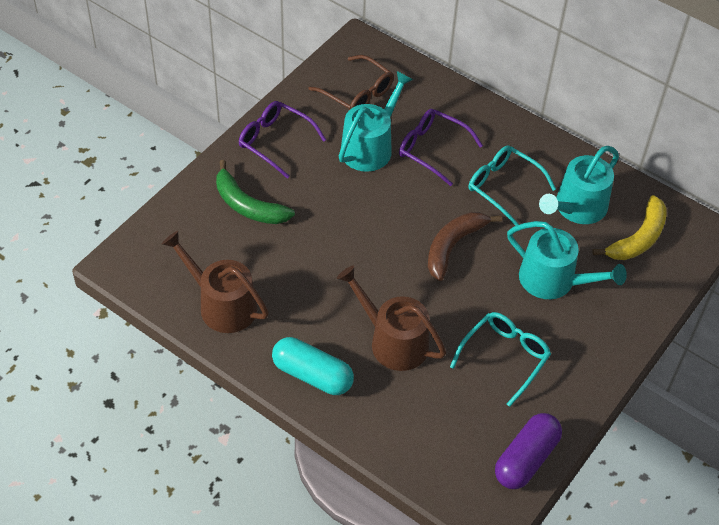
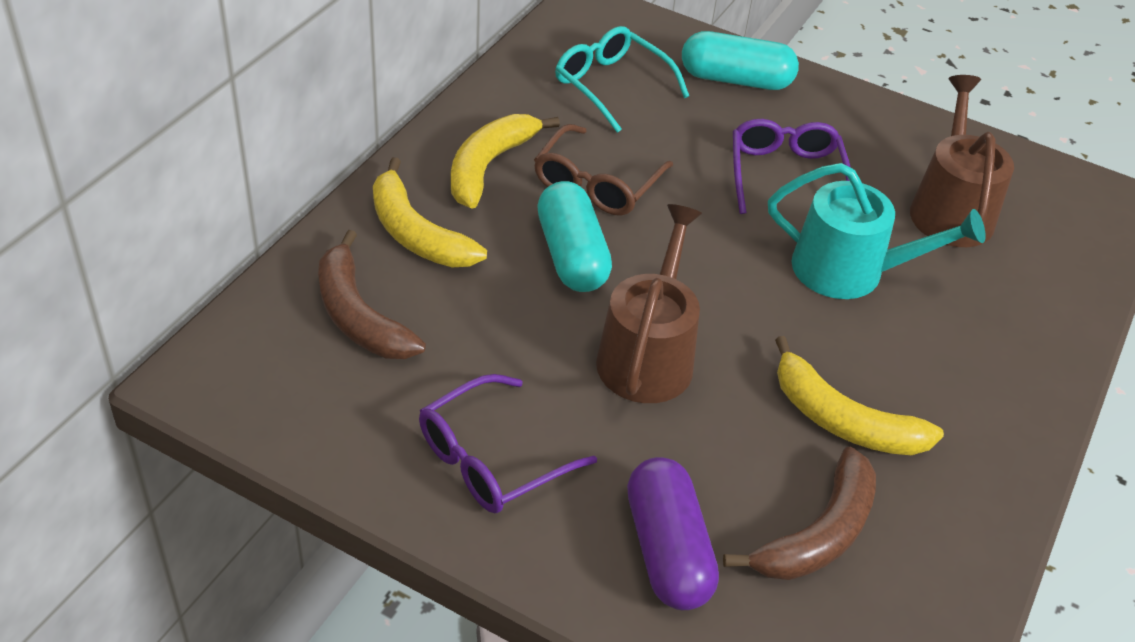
brown banana: [428,212,502,281] = 1 -> [318,230,426,359] [723,446,876,580] = 2
green banana: [216,160,295,224] = 1 -> none = 0
turquoise capsule: [272,337,354,395] = 1 -> [537,181,612,292] [682,31,799,90] = 2
turquoise glasses: [450,312,551,407] [468,146,556,226] = 2 -> [555,26,689,133] = 1
turquoise watering can: [339,71,413,172] [507,221,627,299] [539,146,619,224] = 3 -> [768,163,986,299] = 1
yellow banana: [592,195,667,260] = 1 -> [373,157,487,267] [451,114,560,209] [775,336,944,455] = 3

